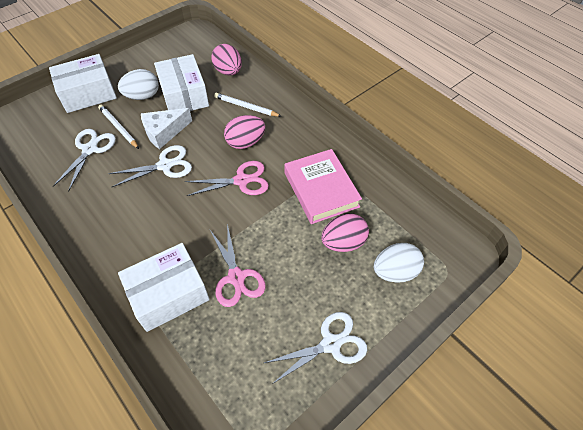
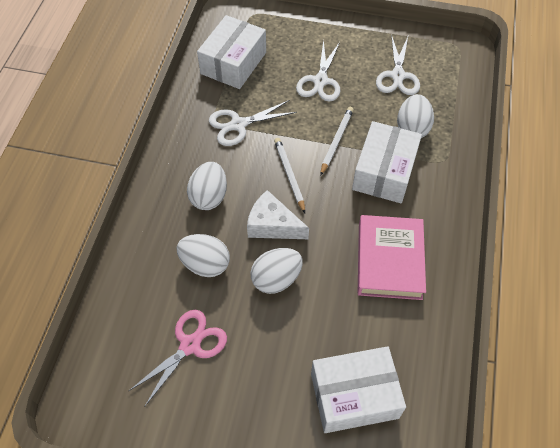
pink egg: [211,44,242,75] [224,115,266,149] [321,213,369,252] = 3 -> none = 0
pink scissors: [185,161,269,196] [210,224,266,307] = 2 -> [129,310,227,407] = 1
white egg: [118,69,159,100] [374,243,424,283] = 2 -> [176,234,230,277] [187,162,227,210] [250,248,303,294] [397,94,434,138] = 4

